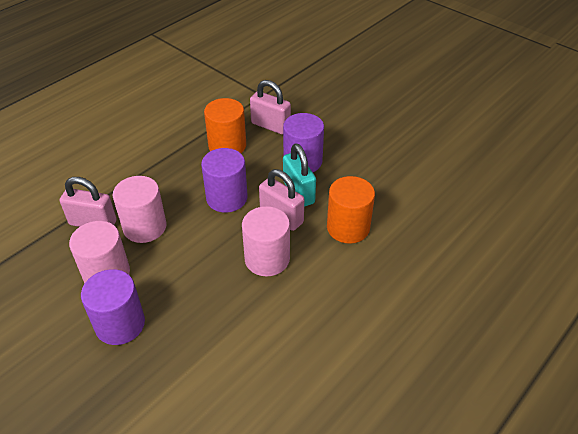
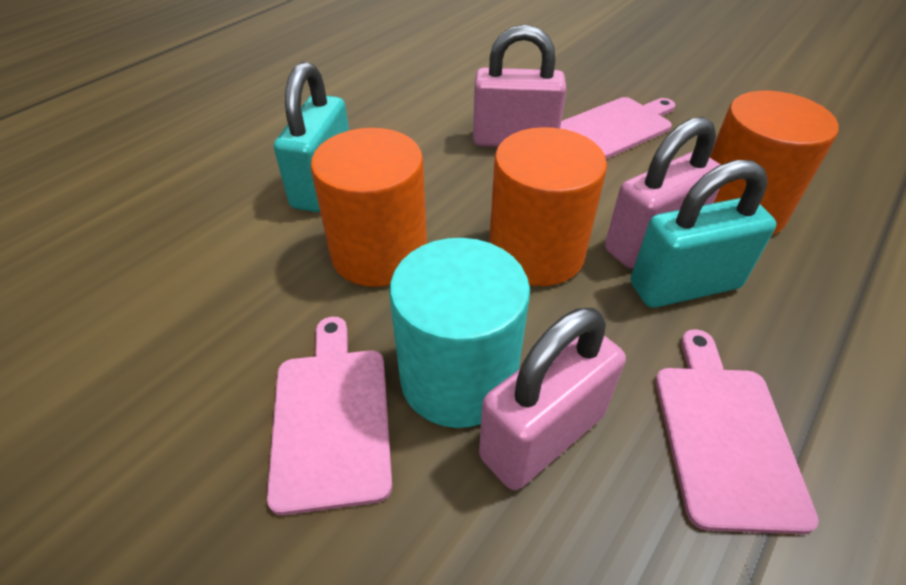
orange cylinder: [204,98,246,153] [327,176,375,244] = 2 -> [311,128,427,287] [489,127,607,286] [710,91,839,235] = 3
pink cutting board: none = 0 -> [267,317,392,515] [560,97,675,159] [655,329,819,534] = 3
pink cylinder: [69,221,130,284] [113,176,166,243] [242,206,290,277] = 3 -> none = 0
purple cylinder: [81,269,145,345] [201,148,248,213] [283,113,324,172] = 3 -> none = 0
turquoise cylinder: none = 0 -> [389,238,530,428] = 1
turquoise padlock: [283,144,316,207] = 1 -> [274,62,349,212] [631,160,776,308] = 2

